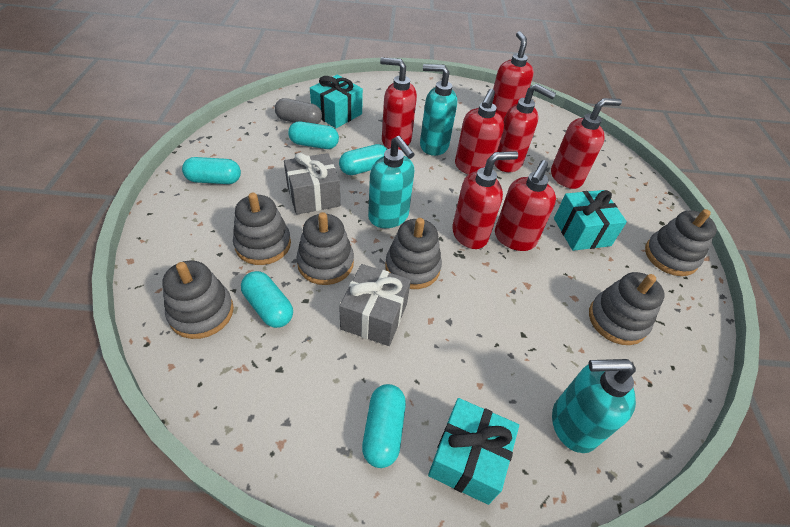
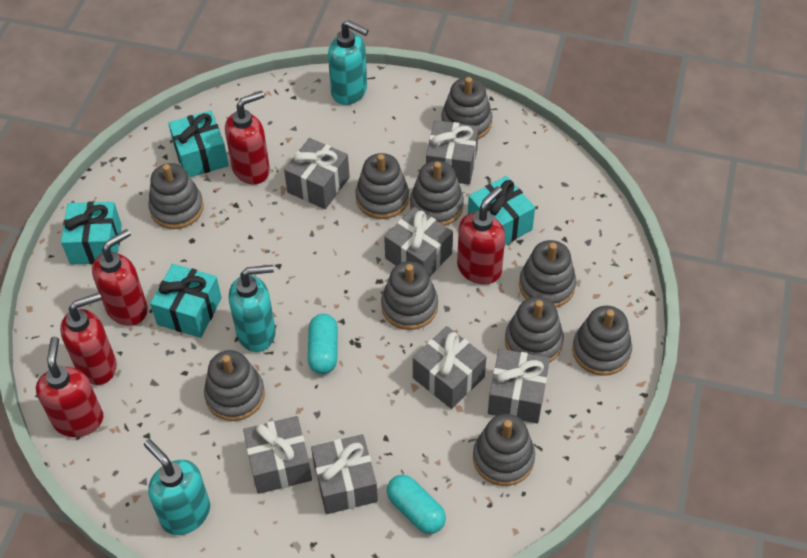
grey capsule: [275,98,322,124] = 1 -> none = 0
grey gift: [284,153,340,215] [339,264,411,346] = 2 -> [243,416,312,494] [284,138,350,209] [311,434,378,514] [384,207,453,277] [413,326,486,409] [426,120,479,185] [488,349,550,424] = 7
grey stacking toy: [162,261,234,339] [233,193,291,265] [296,212,354,285] [385,218,442,289] [589,272,665,345] [645,209,717,276] = 6 -> [148,163,204,229] [204,350,265,421] [356,153,409,219] [381,261,438,330] [410,161,464,226] [441,77,493,139] [473,414,535,486] [505,296,564,363] [519,240,576,307] [572,306,632,376] = 10
red soap dispenser: [380,57,417,150] [452,151,518,249] [455,89,504,175] [493,31,534,121] [494,84,556,172] [495,160,556,251] [551,98,622,189] = 7 -> [36,337,104,437] [60,293,117,385] [92,229,148,326] [225,91,270,185] [457,186,505,285] = 5
turquoise capsule: [182,157,241,184] [241,271,293,328] [288,121,339,149] [339,144,387,175] [362,384,406,468] = 5 -> [308,314,338,374] [387,475,446,534] = 2
turquoise gift: [310,74,363,128] [428,398,519,505] [554,190,627,251] = 3 -> [61,201,122,264] [150,264,222,338] [168,110,229,177] [468,176,535,245] = 4

